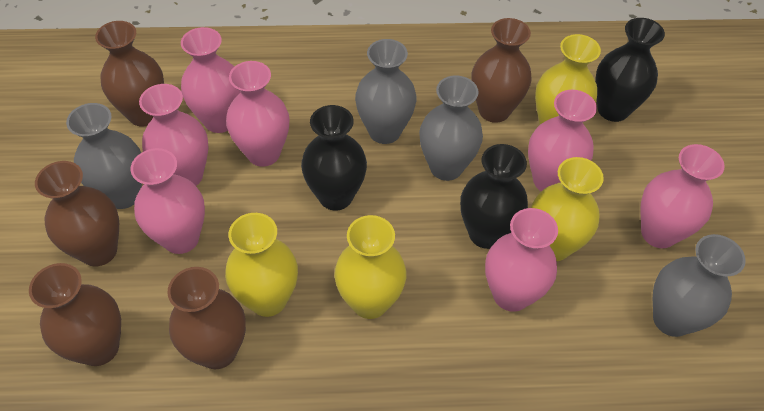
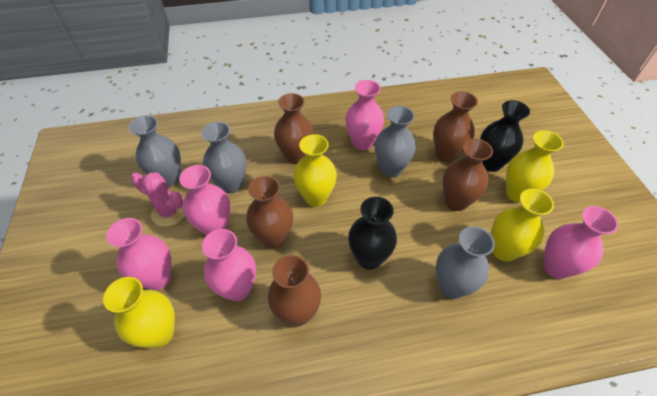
black vase: [301,105,367,211] [460,144,528,249] [595,18,665,122] = 3 -> [348,197,397,269] [480,100,530,172] = 2
pink cactus: none = 0 -> [131,172,185,226] = 1
pink vase: [130,148,205,254] [139,84,209,186] [181,27,241,133] [226,61,289,167] [485,208,558,312] [528,90,597,191] [640,144,725,248] = 7 -> [106,218,172,290] [179,165,231,236] [202,229,256,301] [345,80,384,150] [543,206,618,279] = 5

